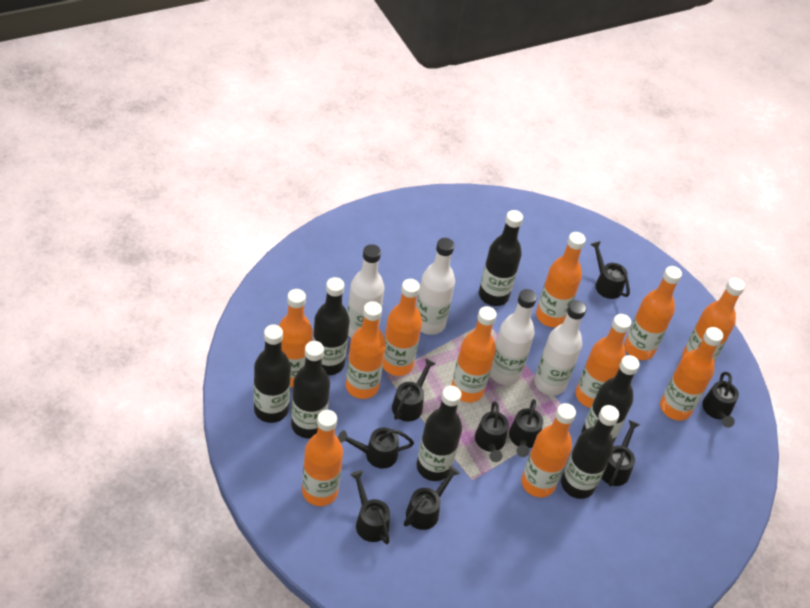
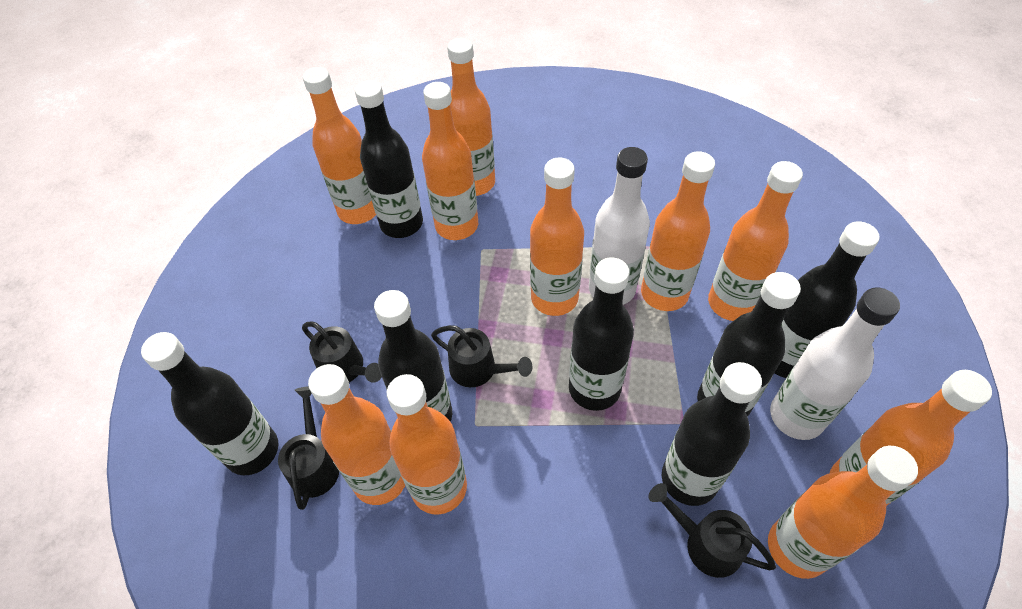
black watering can: [338,427,414,469] [350,471,390,544] [392,358,436,421] [404,466,460,530] [475,401,509,462] [509,399,543,457] [590,241,630,299] [601,420,640,487] [702,372,739,428] = 9 -> [278,386,339,510] [302,321,382,383] [431,325,532,387] [648,483,776,578] = 4
orange bottle: [279,289,313,387] [302,410,343,506] [346,301,386,399] [383,279,422,376] [451,306,497,402] [521,403,576,497] [536,232,586,327] [575,314,631,408] [624,266,682,360] [660,327,723,421] [682,278,745,362] = 11 -> [303,67,376,224] [308,364,405,505] [387,374,467,515] [422,82,478,240] [447,38,495,196] [530,157,584,316] [641,151,715,311] [708,161,803,321] [768,446,918,579] [830,370,992,506] = 10
white bottle: [347,244,385,338] [416,238,455,335] [490,289,537,385] [534,300,586,396] = 4 -> [589,147,650,305] [770,288,900,440] = 2

